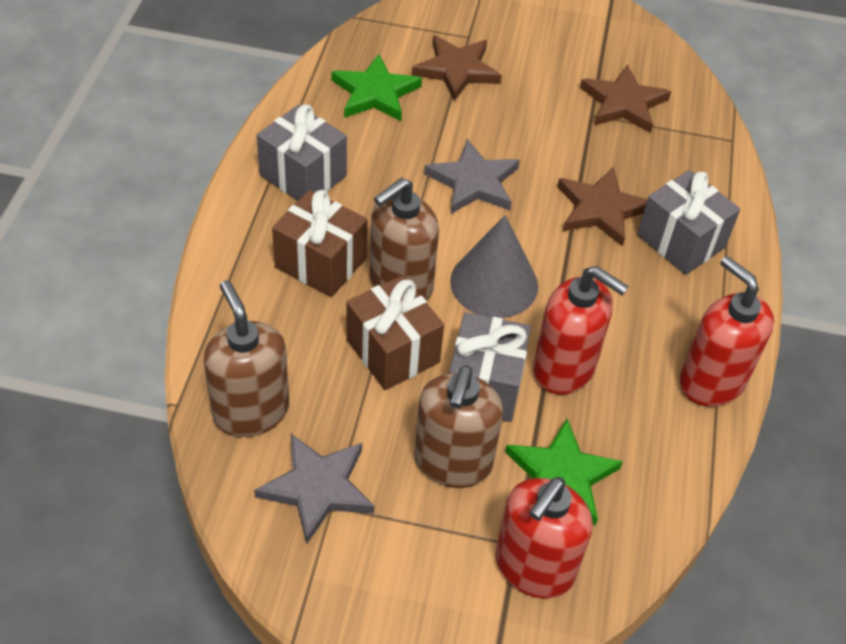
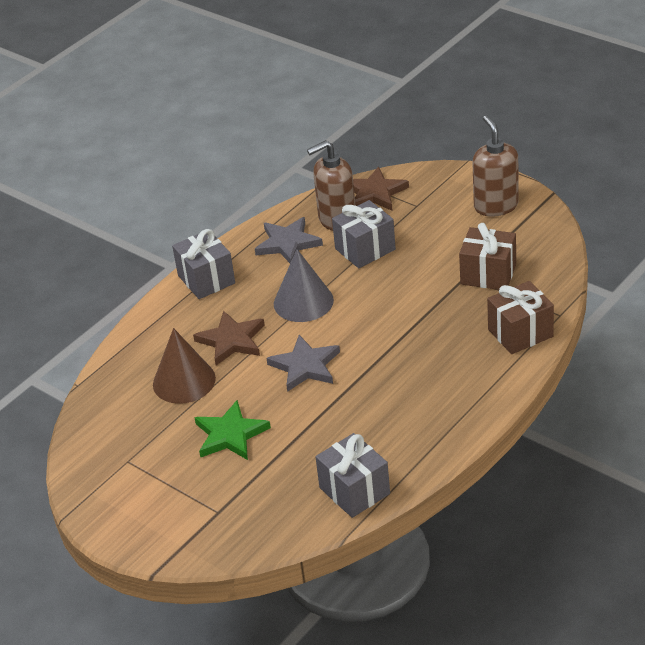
brown cone: none = 0 -> [153,328,216,404] = 1
brown soap dispenser: [204,280,289,437] [370,178,439,301] [414,365,503,488] = 3 -> [307,140,355,231] [473,115,519,217] = 2
brown star: [412,35,502,101] [557,167,647,247] [580,64,671,133] = 3 -> [193,311,265,365] [353,166,409,211] = 2
green star: [331,54,422,121] [505,419,623,525] = 2 -> [194,400,271,460] = 1
red soap dispenser: [495,477,593,599] [533,266,629,395] [680,256,774,407] = 3 -> none = 0

